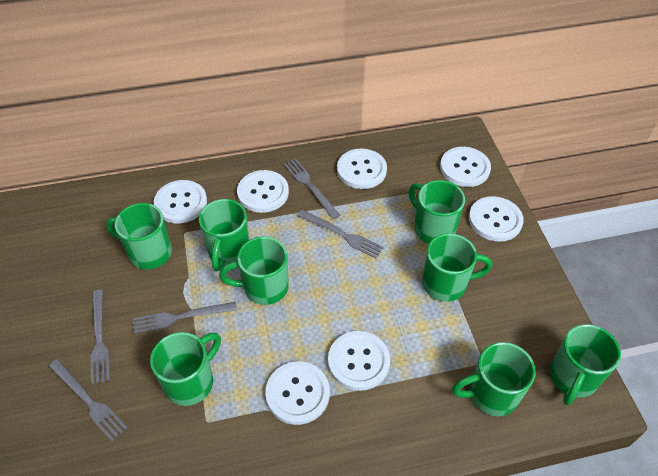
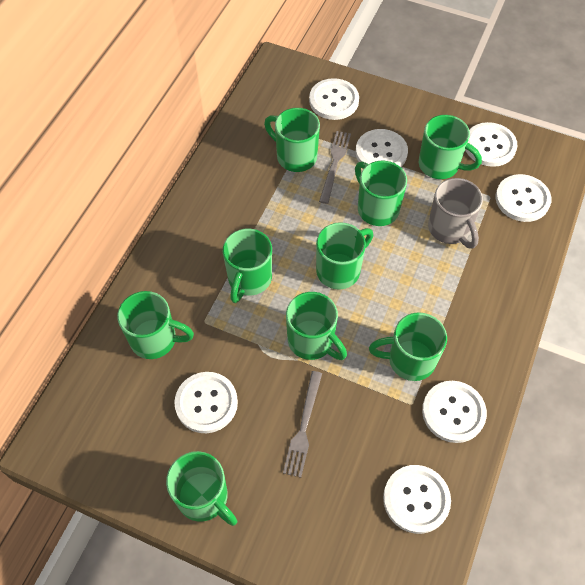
green mug: [106,203,172,269] [150,332,221,406] [199,199,249,271] [219,236,289,305] [409,180,465,244] [422,233,492,302] [452,342,536,416] [550,324,621,405] = 8 -> [117,291,194,359] [166,451,237,526] [223,229,272,303] [264,108,320,172] [286,292,347,360] [316,222,373,289] [355,161,407,226] [369,312,447,381] [419,115,482,179] = 9
grey fork: [49,359,127,441] [90,289,110,384] [133,302,237,334] [284,159,340,219] [297,210,384,259] = 5 -> [283,371,322,478] [319,131,351,204] = 2
grey mug: none = 0 -> [428,178,483,249] = 1

